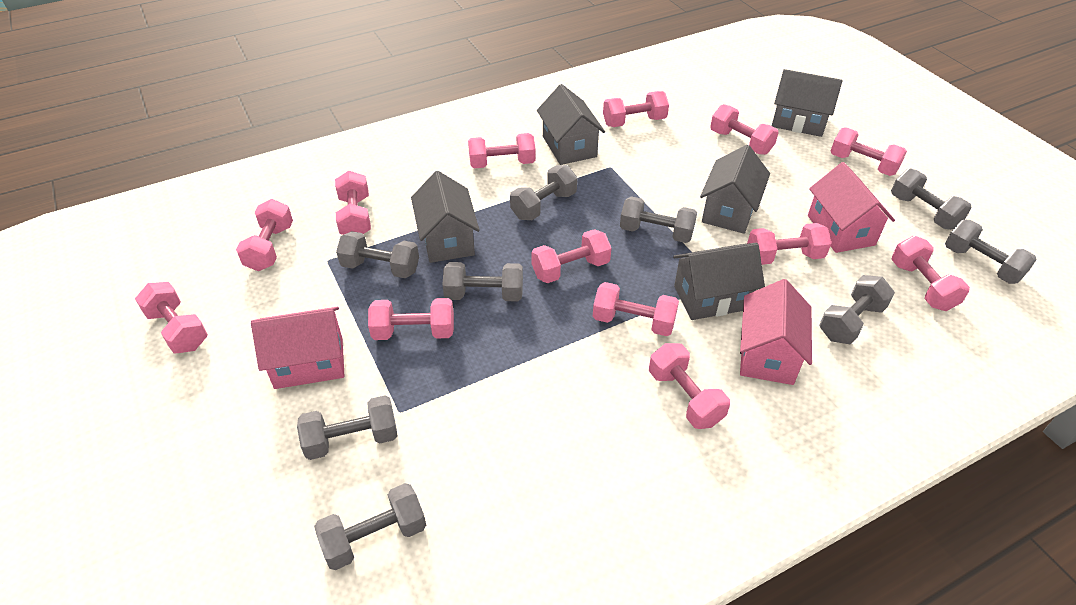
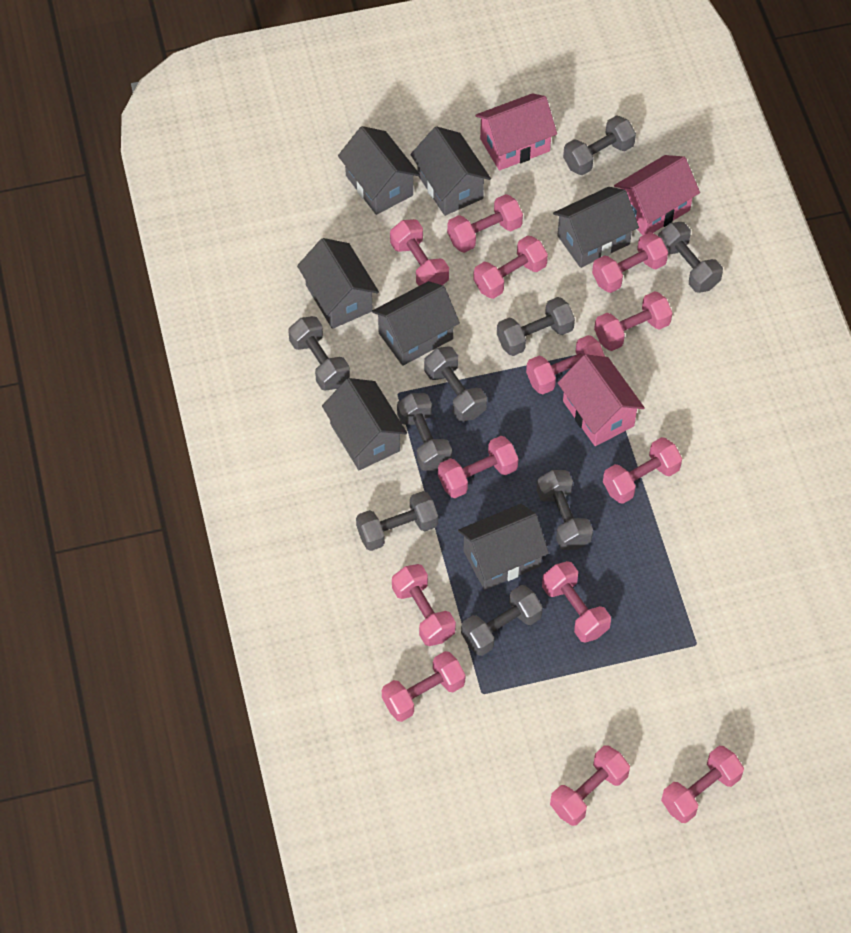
grey house: [411,171,480,263] [537,84,605,165] [673,243,765,320] [700,145,770,234] [772,69,842,137] = 5 -> [297,238,379,329] [322,378,407,470] [338,126,420,215] [372,281,460,366] [410,126,491,216] [458,504,549,590] [553,187,639,268] = 7

